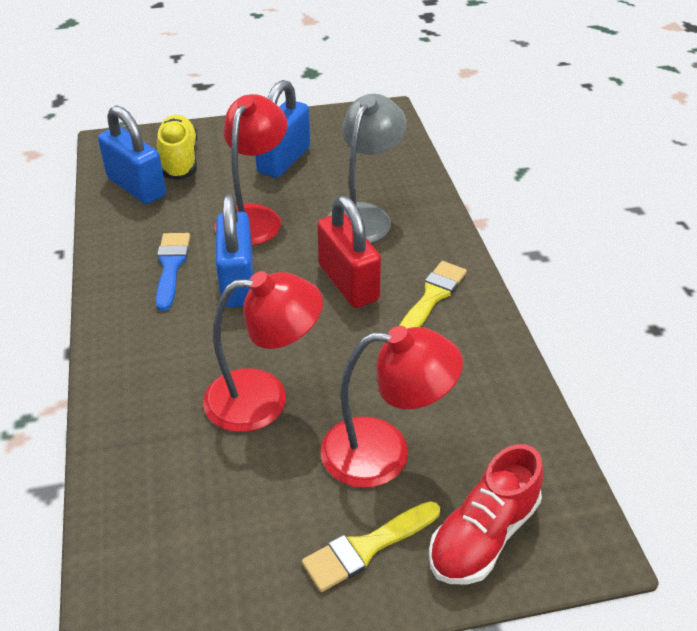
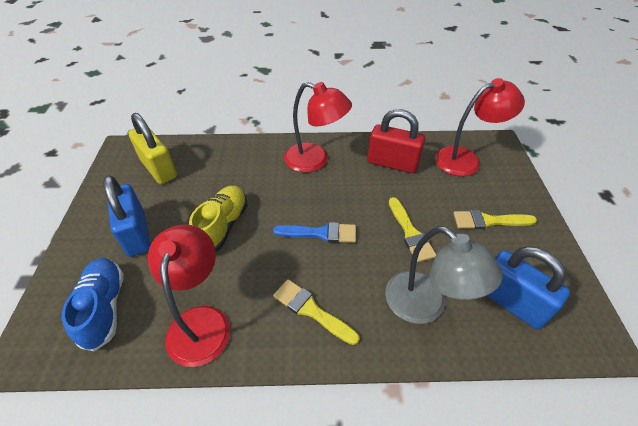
blue padlock: [98,106,166,204] [216,194,254,307] [255,80,310,178] = 3 -> [103,175,151,257] [486,246,570,329] = 2
blue shoe: none = 0 -> [62,258,124,351] = 1
red shoe: [429,444,543,585] = 1 -> none = 0
yellow brush: [302,501,440,592] [399,261,467,328] = 2 -> [273,279,360,345] [389,197,436,262] [453,210,537,229] = 3
yellow padlock: none = 0 -> [128,113,177,184] = 1

